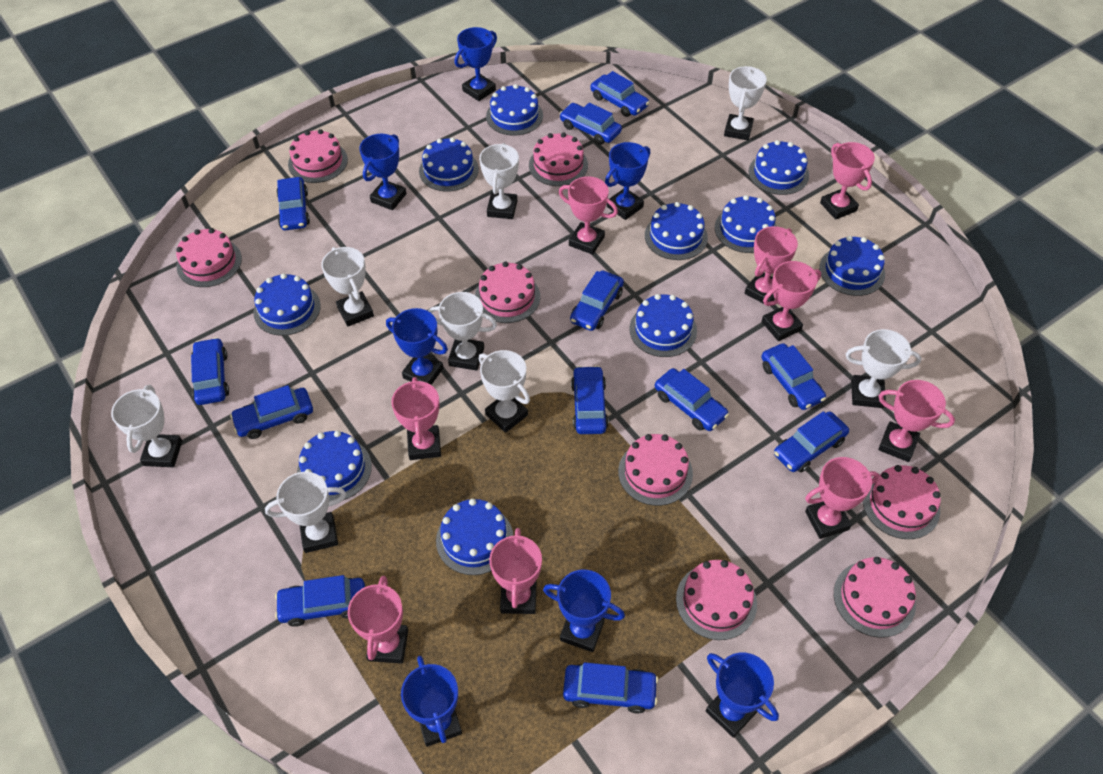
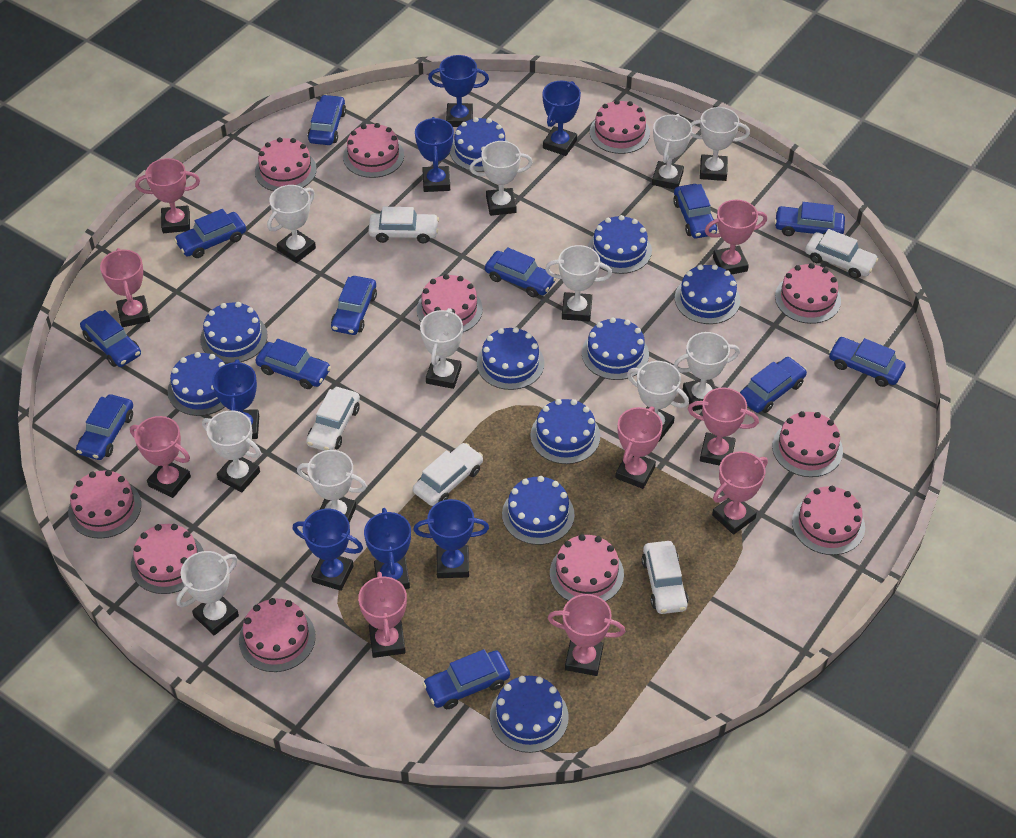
pink cake: [176,228,242,287] [288,129,348,183] [475,262,540,323] [529,133,588,186] [618,434,693,506] [676,560,757,640] [834,557,916,638] [863,465,941,539] = 8 -> [68,470,141,539] [131,524,204,594] [239,598,316,672] [255,137,317,191] [343,123,404,178] [417,274,483,332] [550,534,624,602] [590,100,650,154] [772,411,843,477] [775,263,841,324] [792,486,865,555] = 11
white car: none = 0 -> [306,387,360,451] [369,207,439,243] [413,443,483,506] [642,541,688,614] [805,229,879,279] = 5
white trophy: [111,385,182,467] [265,472,346,553] [321,247,374,327] [428,292,497,371] [479,143,519,219] [479,350,530,433] [724,66,767,140] [846,329,921,408] = 8 -> [176,551,239,635] [202,410,261,492] [267,185,316,263] [297,450,367,523] [420,308,463,389] [469,141,533,216] [545,245,612,321] [627,361,689,442] [652,114,692,189] [674,332,740,411] [691,107,750,181] = 11

